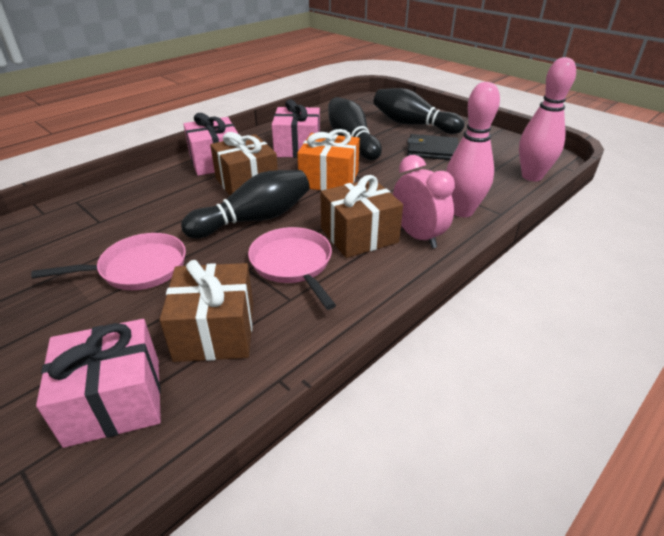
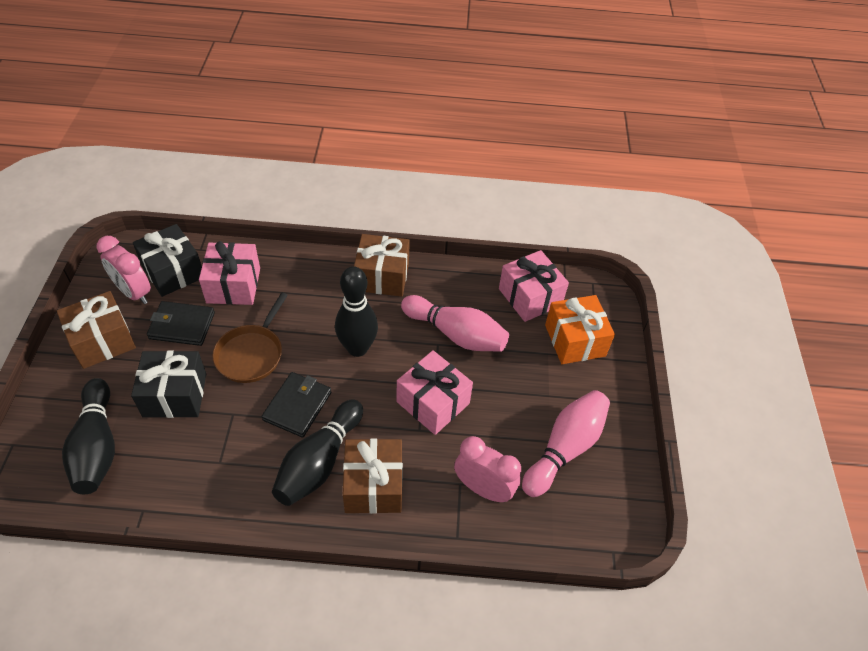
black gift: none = 0 -> [131,350,206,418] [133,224,202,297] = 2
black wallet: [407,134,458,160] = 1 -> [147,301,215,346] [262,372,331,437] = 2
brown pan: none = 0 -> [212,293,288,383] = 1
pink clock: [393,155,455,248] = 1 -> [96,236,151,304] [454,436,521,502] = 2
pink pan: [31,233,186,290] [248,227,336,310] = 2 -> none = 0

